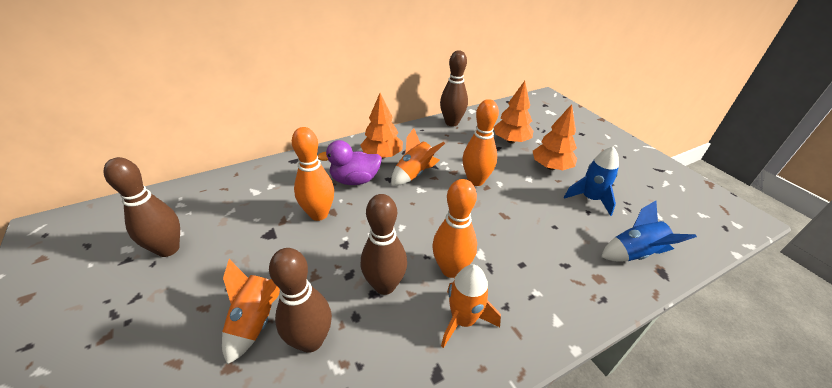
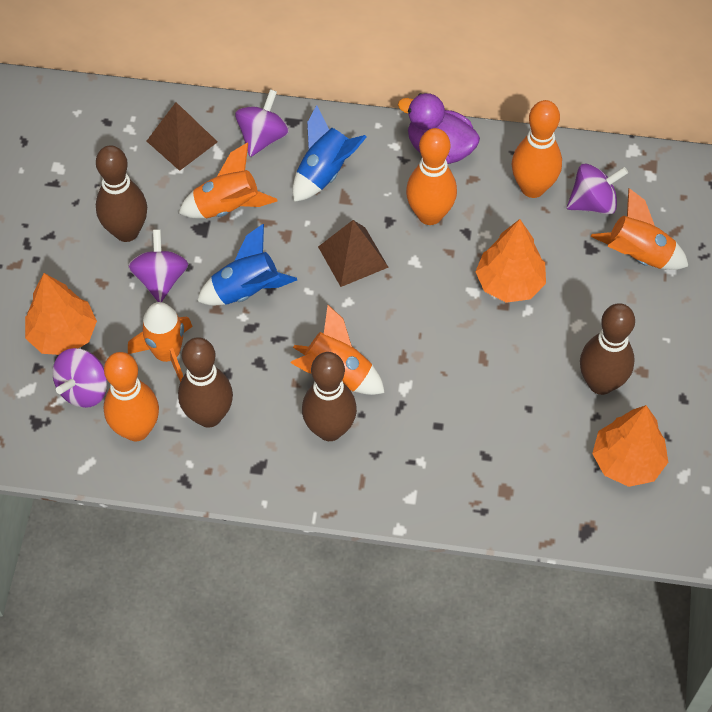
brown pyramid: none = 0 -> [147,102,217,171] [318,220,389,287] = 2
orange rocket: [222,259,280,365] [391,128,445,186] [441,264,501,348] = 3 -> [128,302,193,382] [179,143,277,218] [290,305,385,395] [591,188,688,270] = 4
purple spinning top: none = 0 -> [52,348,108,408] [128,229,188,302] [235,89,289,157] [567,163,628,215] = 4

